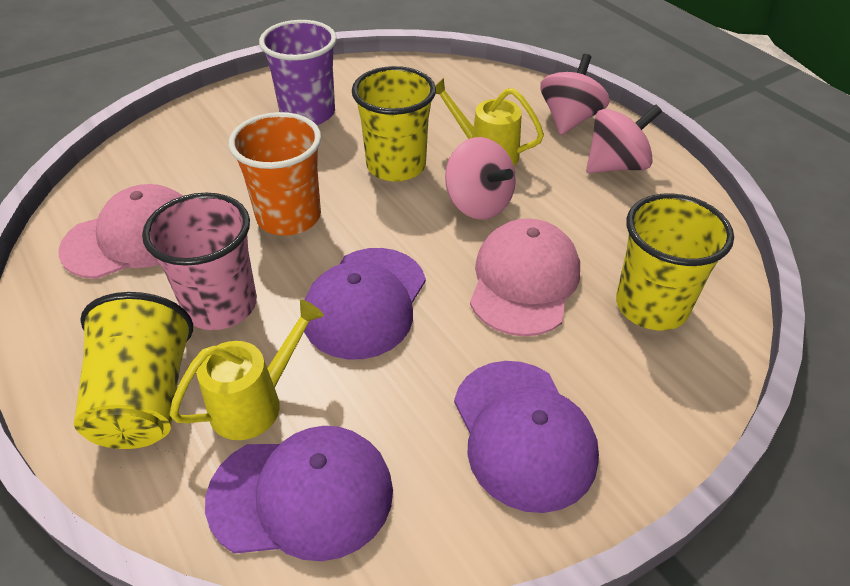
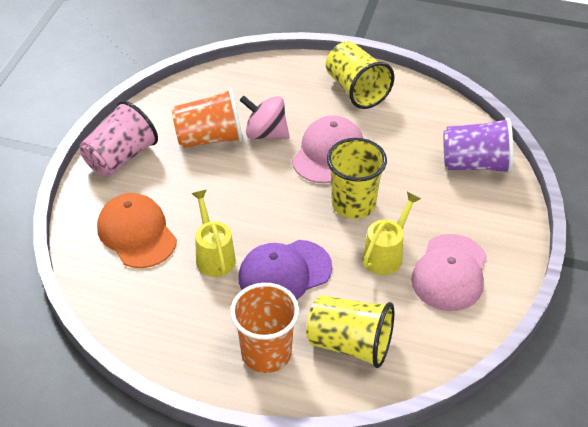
orange cap: none = 0 -> [97,193,177,268] = 1
orange cup: [229,112,321,236] = 1 -> [172,88,243,148] [230,283,299,373] = 2
pink spinning top: [445,137,516,220] [540,54,610,135] [586,105,662,173] = 3 -> [240,95,289,139] = 1
purple cap: [205,426,393,561] [304,248,426,359] [454,361,599,513] = 3 -> [238,240,332,300] = 1

